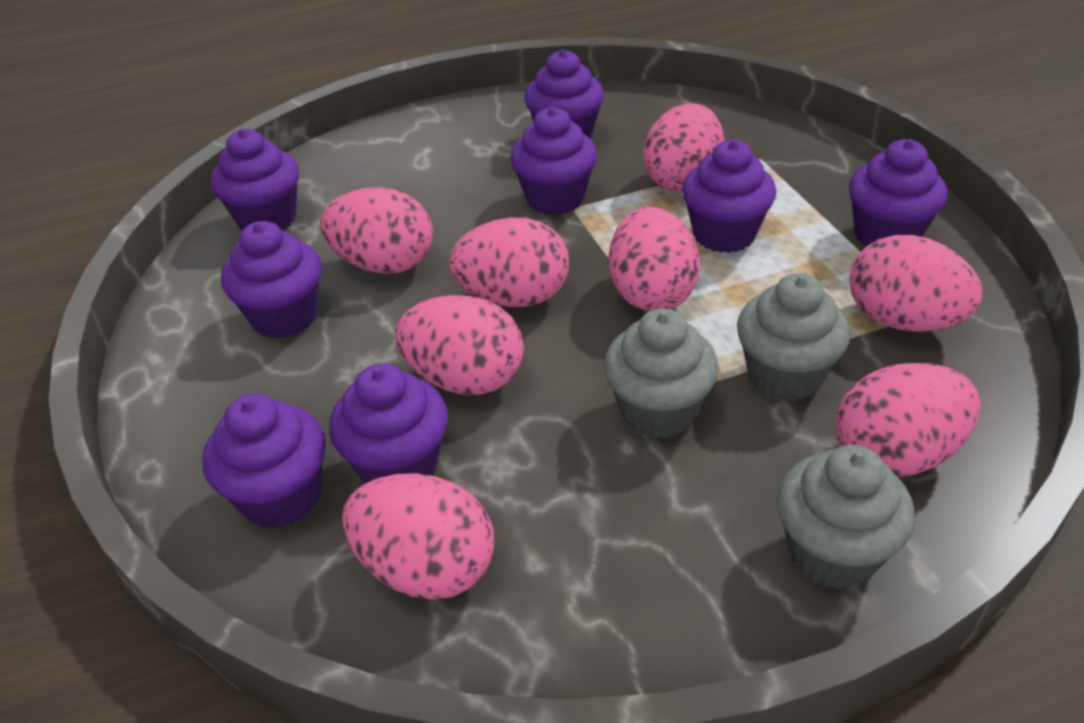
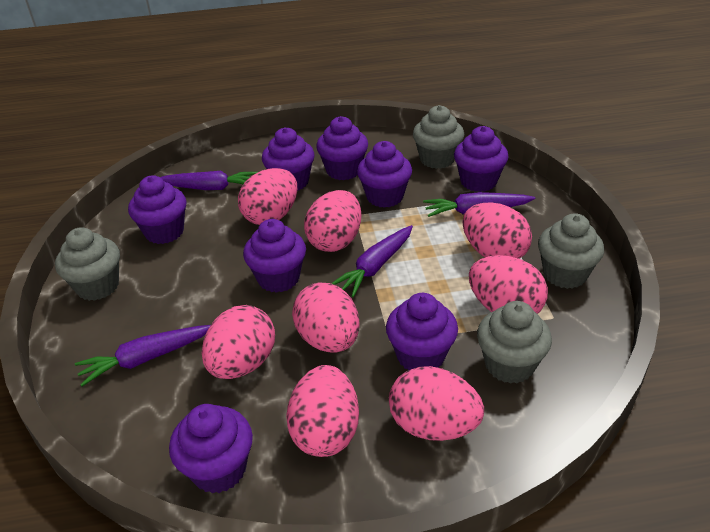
grey cupcake: [604,308,719,439] [737,273,850,401] [777,445,915,589] = 3 -> [55,227,120,301] [413,105,464,169] [477,301,552,384] [538,213,604,289] = 4
purple carrot: none = 0 -> [75,325,211,387] [161,171,258,190] [331,225,413,297] [423,192,535,217] = 4

